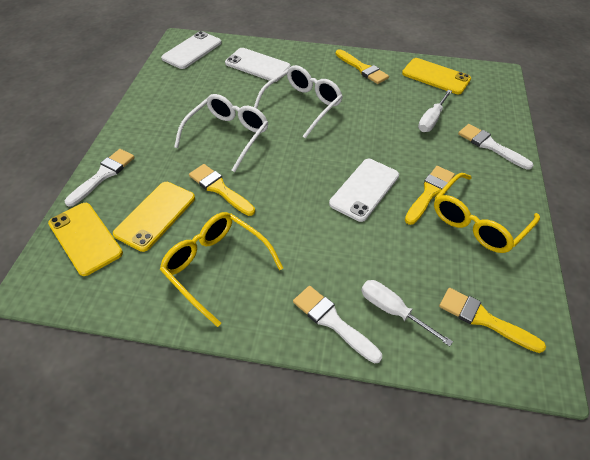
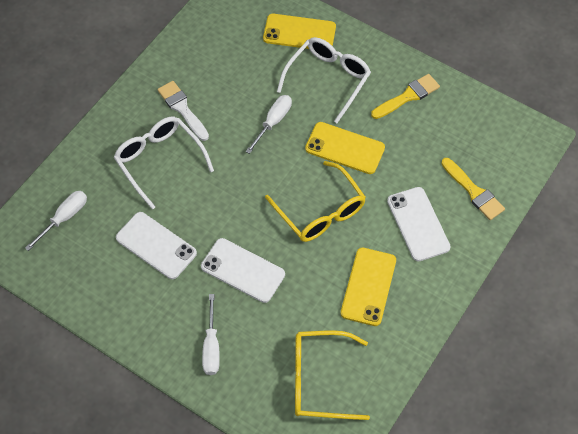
white brush: [65,149,135,207] [293,286,382,363] [458,124,534,170] = 3 -> [157,81,209,141] = 1
white screwdriver: [361,280,453,346] [418,90,452,132] = 2 -> [25,191,87,251] [202,294,220,375] [246,95,292,154] = 3
yellow brush: [189,164,255,216] [335,49,389,84] [405,166,455,225] [439,288,546,353] = 4 -> [371,74,440,119] [441,158,505,220] = 2

